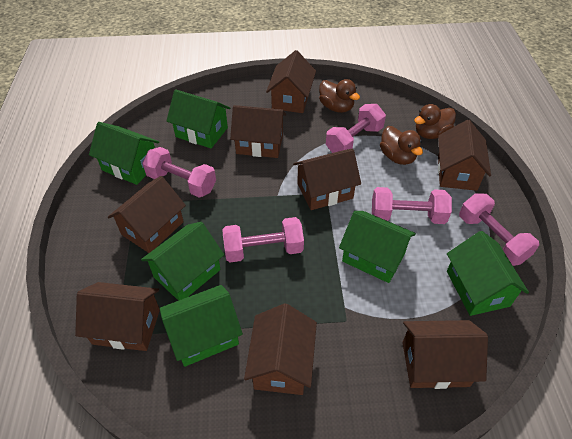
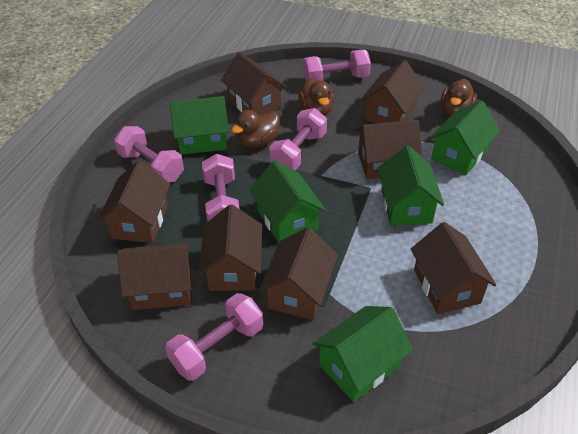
green house: [89,122,159,185] [141,222,224,301] [160,285,243,367] [166,89,230,148] [339,211,416,283] [447,231,529,316] = 6 -> [170,96,229,155] [249,160,326,243] [312,306,413,402] [378,146,444,226] [429,100,500,175] = 5

